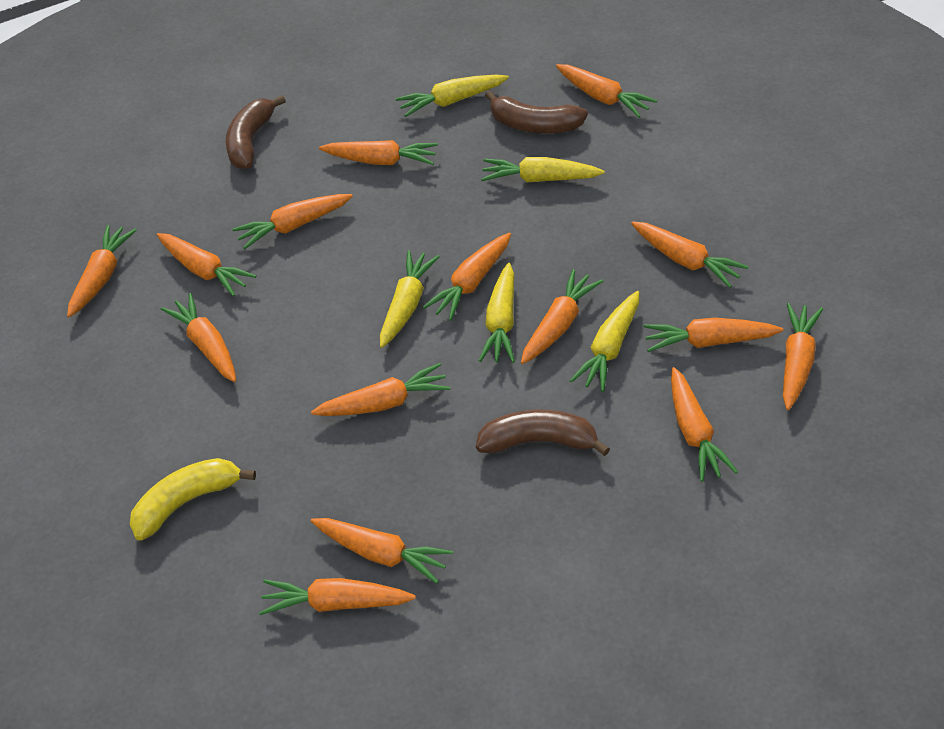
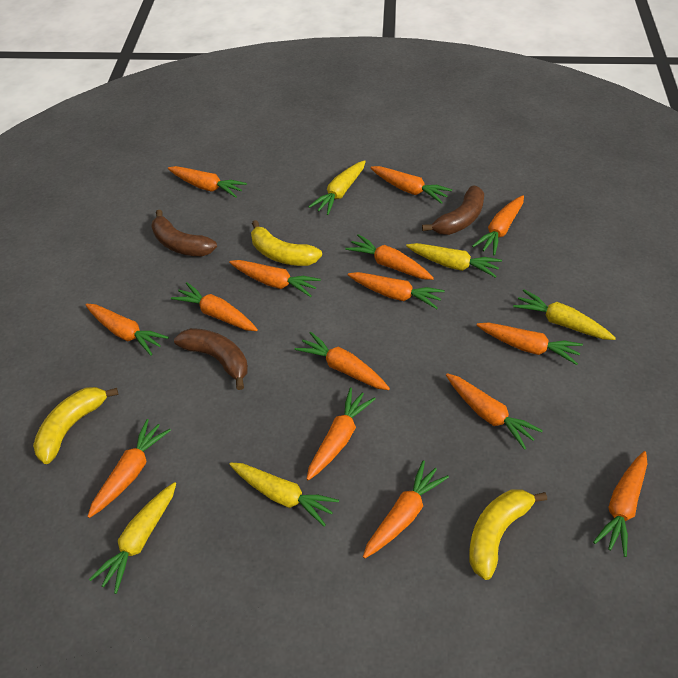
yellow banana: [130,458,256,540] = 1 -> [33,387,118,464] [251,220,322,266] [469,489,547,580] = 3

